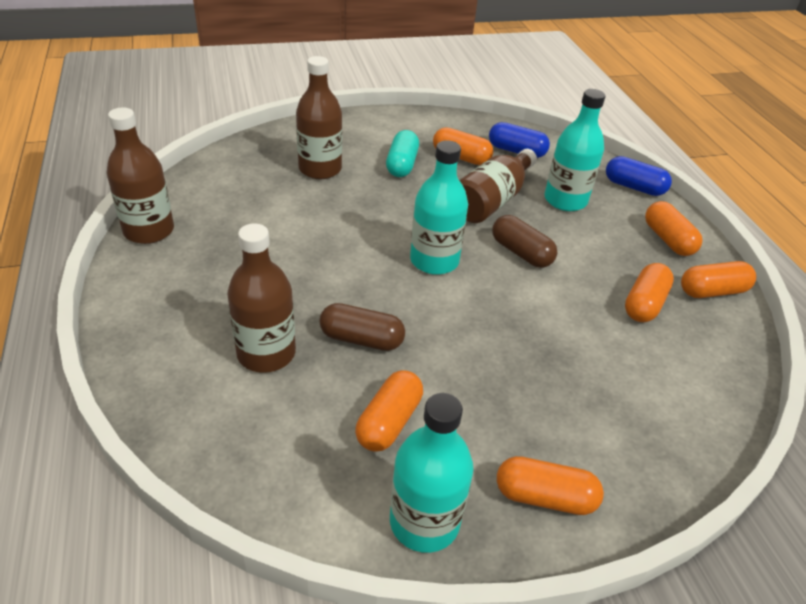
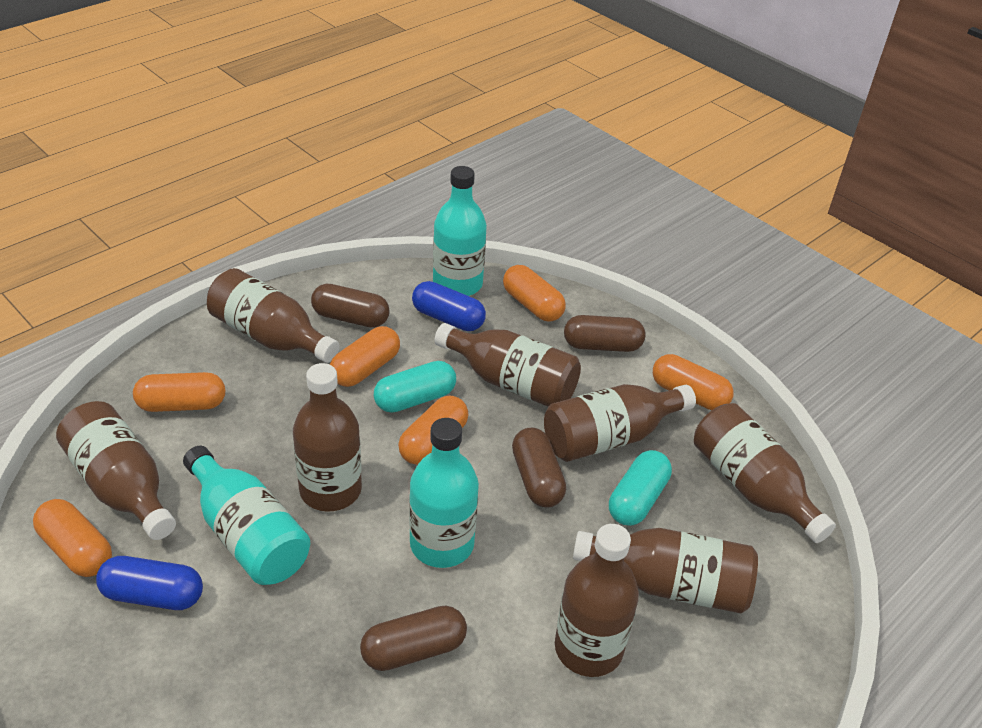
brown bottle: [106,107,174,244] [227,223,296,373] [296,56,342,179] [459,149,537,223] = 4 -> [56,401,176,540] [207,268,340,363] [293,363,362,512] [434,323,581,406] [544,384,696,462] [555,524,639,677] [573,528,758,614] [694,403,836,543] = 8
brown capsule: [319,303,405,351] [492,215,557,268] = 2 -> [311,284,390,328] [360,605,467,671] [512,428,566,508] [564,315,645,352] = 4
turquoise capsule: [386,130,419,177] = 1 -> [374,361,456,413] [609,450,672,526] = 2

